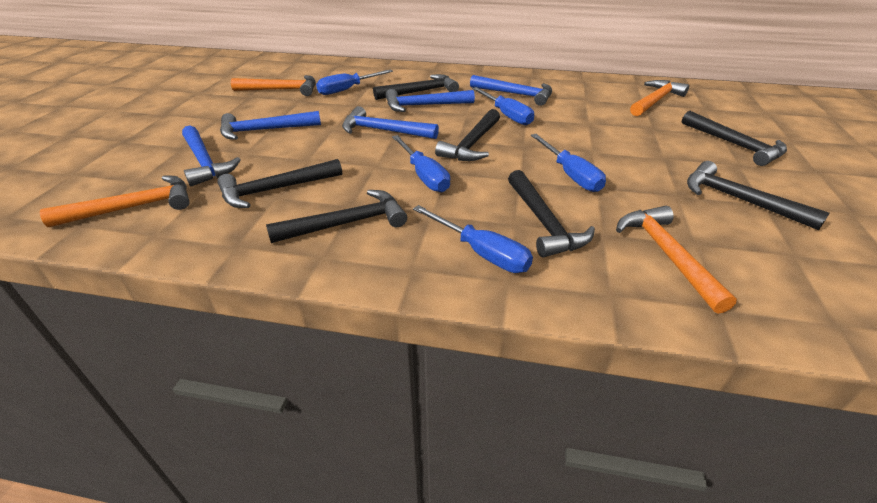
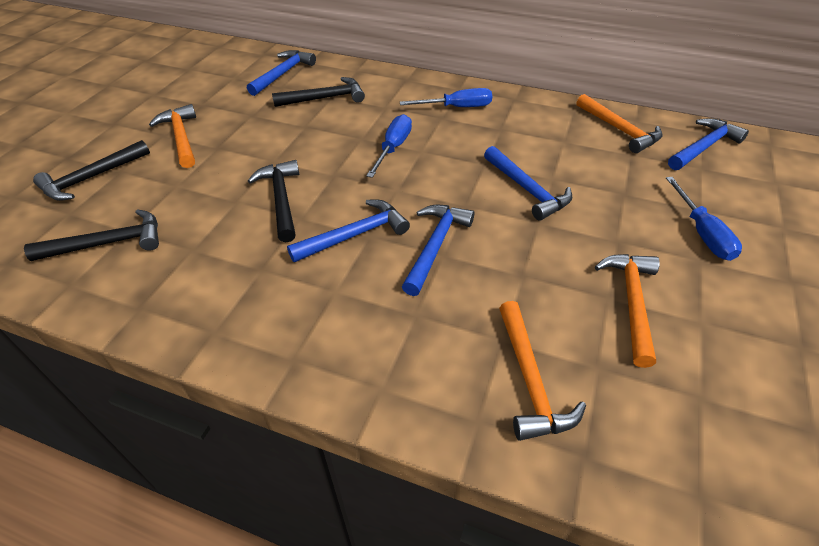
black hammer: [217,159,342,208] [266,190,407,243] [373,74,459,100] [435,109,500,161] [508,170,595,257] [681,111,787,166] [687,161,830,230] = 7 -> [24,209,159,261] [33,140,150,201] [248,160,299,243] [272,77,365,107] = 4
blue screwdriver: [316,70,393,95] [392,135,450,192] [413,205,533,273] [472,87,534,125] [531,134,606,192] = 5 -> [366,114,412,178] [400,88,492,107] [666,177,742,261] = 3

